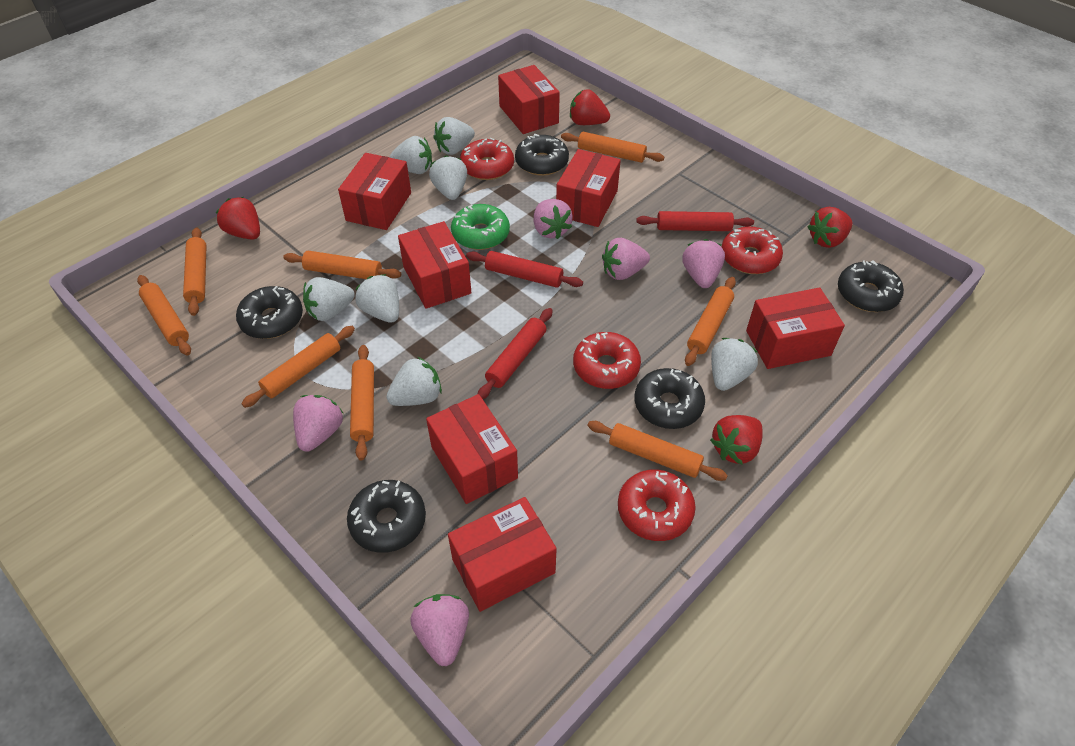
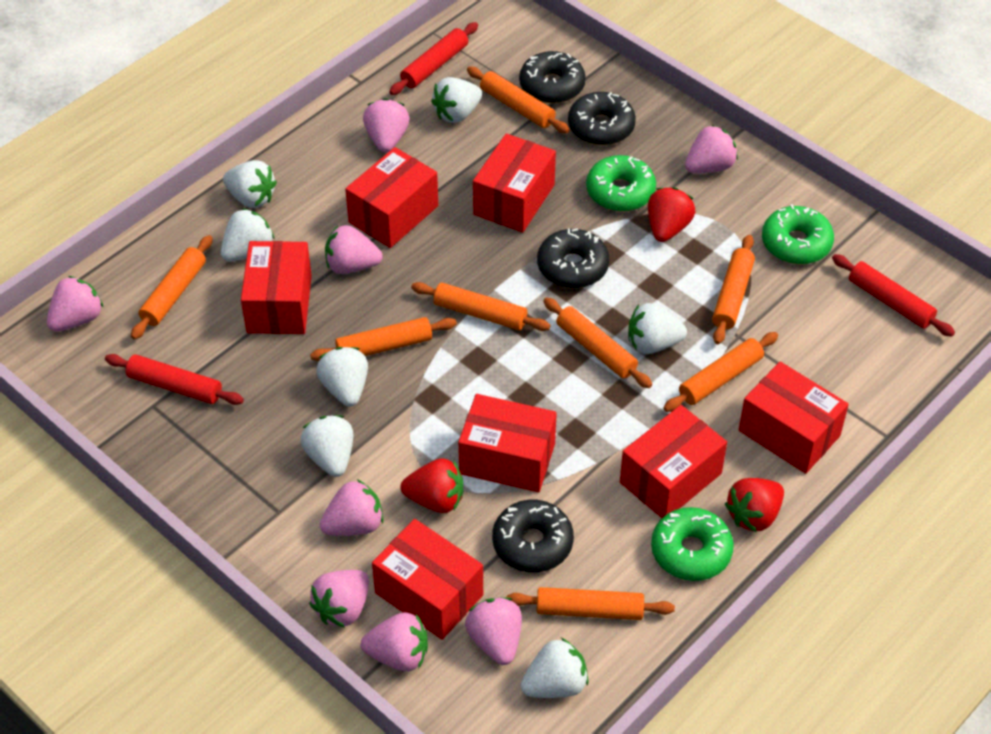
black donut: [236,286,303,339] [347,480,426,553] [515,134,569,176] [635,368,705,429] [838,261,904,312] = 5 -> [492,500,574,573] [519,51,586,103] [537,228,609,288] [568,92,636,145] = 4
green donut: [451,204,510,250] = 1 -> [586,155,656,212] [651,507,734,581] [762,204,834,264] = 3
pink strawberry: [293,395,343,452] [410,594,469,666] [534,199,573,239] [602,238,650,280] [682,239,725,288] = 5 -> [47,276,104,332] [309,570,369,628] [320,479,383,536] [325,225,383,274] [361,612,428,671] [363,98,409,152] [465,597,522,665] [685,125,738,174] = 8
red donut: [460,138,514,180] [573,332,641,389] [618,470,696,541] [722,227,783,274] = 4 -> none = 0
red strawberry: [216,197,260,240] [570,89,610,125] [710,415,763,465] [808,207,853,248] = 4 -> [400,458,463,513] [648,187,695,242] [725,478,784,532] = 3

